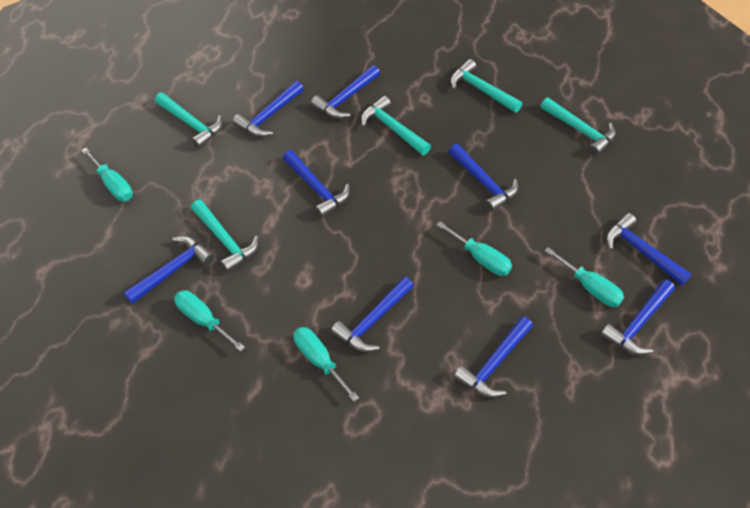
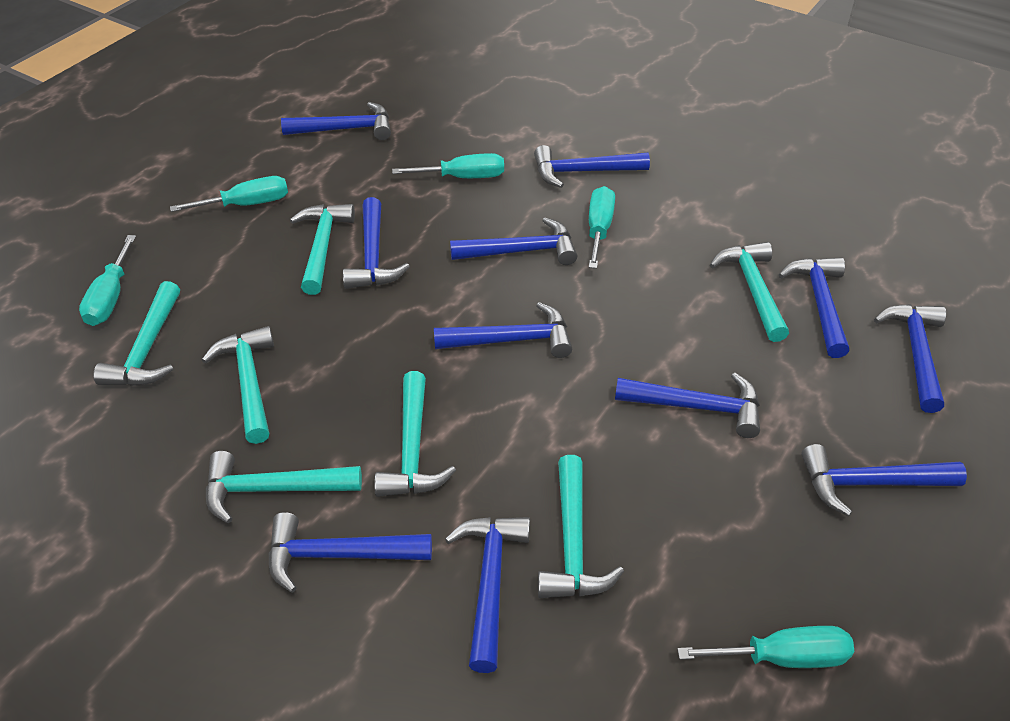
blue hammer: [123,236,214,304] [233,81,304,137] [283,150,350,218] [311,65,380,119] [331,277,414,352] [448,144,518,212] [454,316,533,398] [600,279,675,355] [606,213,692,285] = 9 -> [269,512,432,593] [281,102,391,140] [343,197,410,289] [434,302,572,358] [445,517,530,673] [450,218,577,265] [534,145,650,188] [615,373,760,438] [779,257,849,358] [801,444,967,516] [874,304,946,413] = 11
turquoise hammer: [155,93,223,149] [191,200,259,273] [361,96,431,155] [450,59,522,113] [541,97,616,156] = 5 -> [93,281,180,386] [202,326,274,444] [206,451,362,523] [290,204,355,295] [374,371,456,497] [538,455,624,598] [710,242,789,342] = 7

